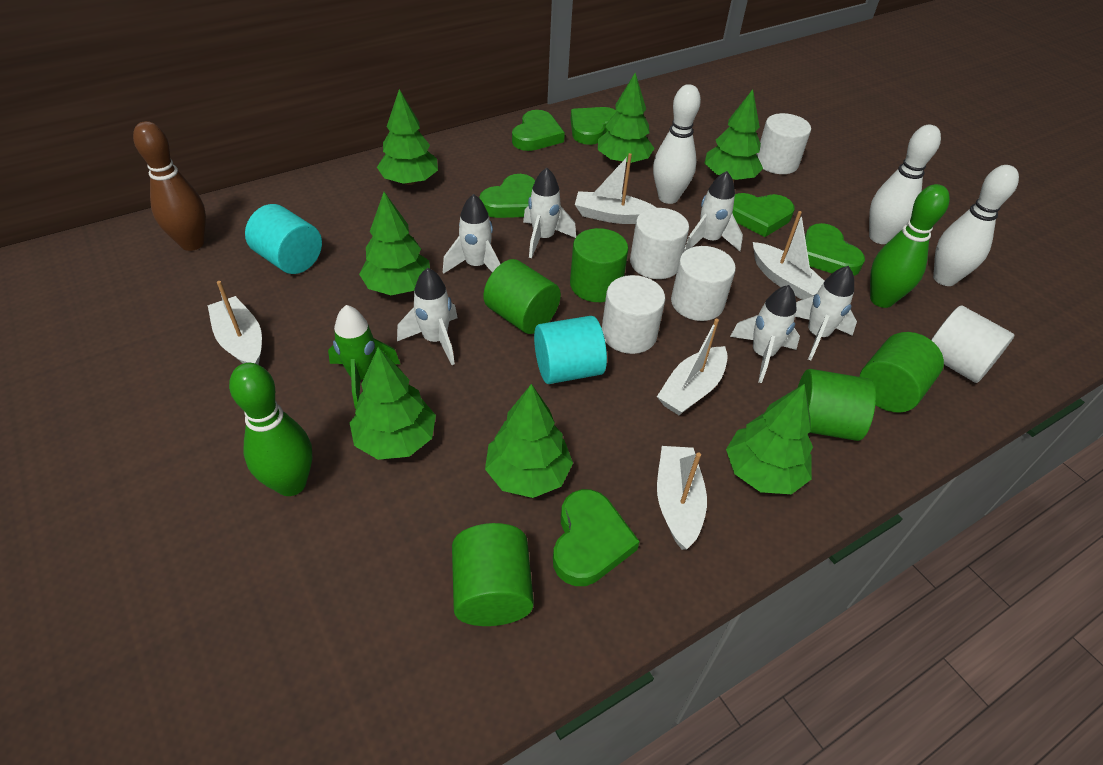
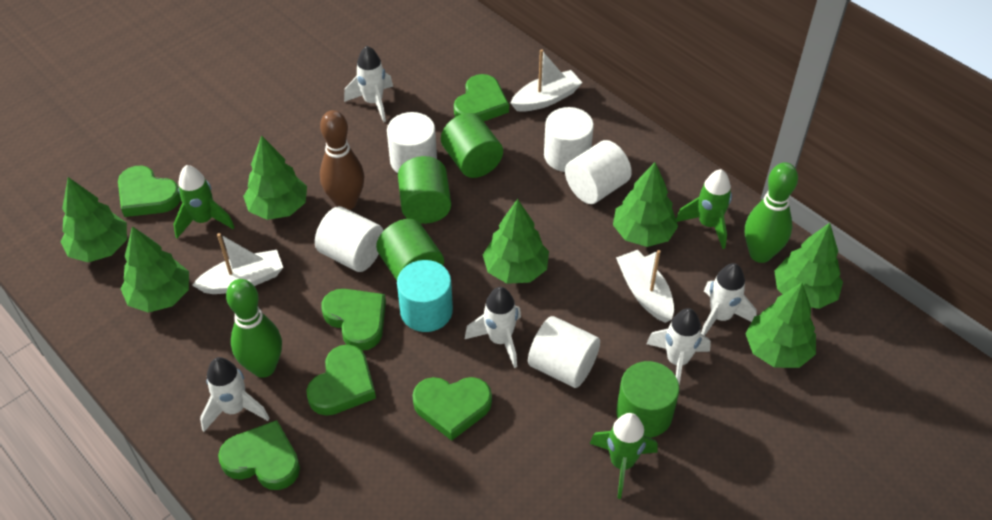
green cylinder: [452,523,534,626] [483,259,561,334] [570,228,628,302] [798,369,876,441] [860,332,944,412] = 5 -> [376,219,444,281] [398,156,451,224] [441,113,503,178] [616,361,679,438] = 4
green rocket: [328,305,400,409] = 1 -> [173,165,235,238] [590,413,657,499] [676,169,732,249] = 3
turquoise cylinder: [245,204,322,274] [534,316,607,384] = 2 -> [397,260,453,332] = 1
white boat: [208,281,262,365] [575,153,656,224] [657,319,728,415] [657,446,707,550] [753,211,824,300] = 5 -> [192,233,283,294] [510,49,583,112] [616,250,674,323] = 3
white bowling pin: [653,84,701,204] [869,125,941,244] [933,165,1019,286] = 3 -> none = 0
white rocket: [397,268,458,365] [443,194,500,274] [523,168,576,258] [684,171,743,252] [730,285,800,383] [795,266,857,360] = 6 -> [200,357,270,432] [344,46,393,122] [465,287,521,368] [646,308,711,384] [701,263,757,336] = 5

